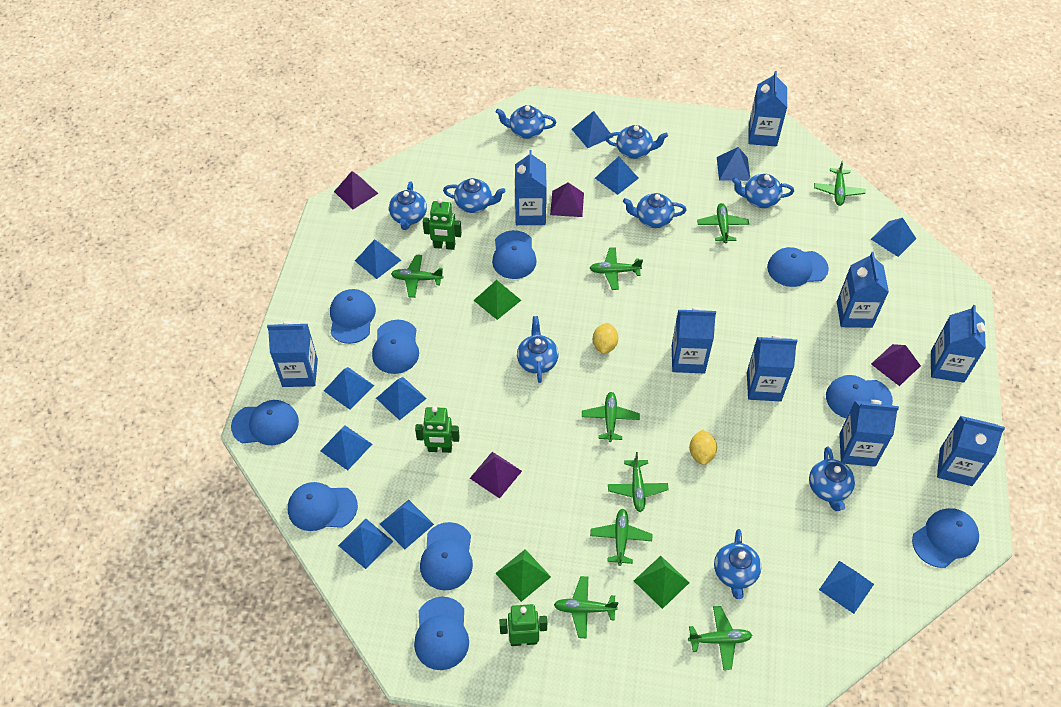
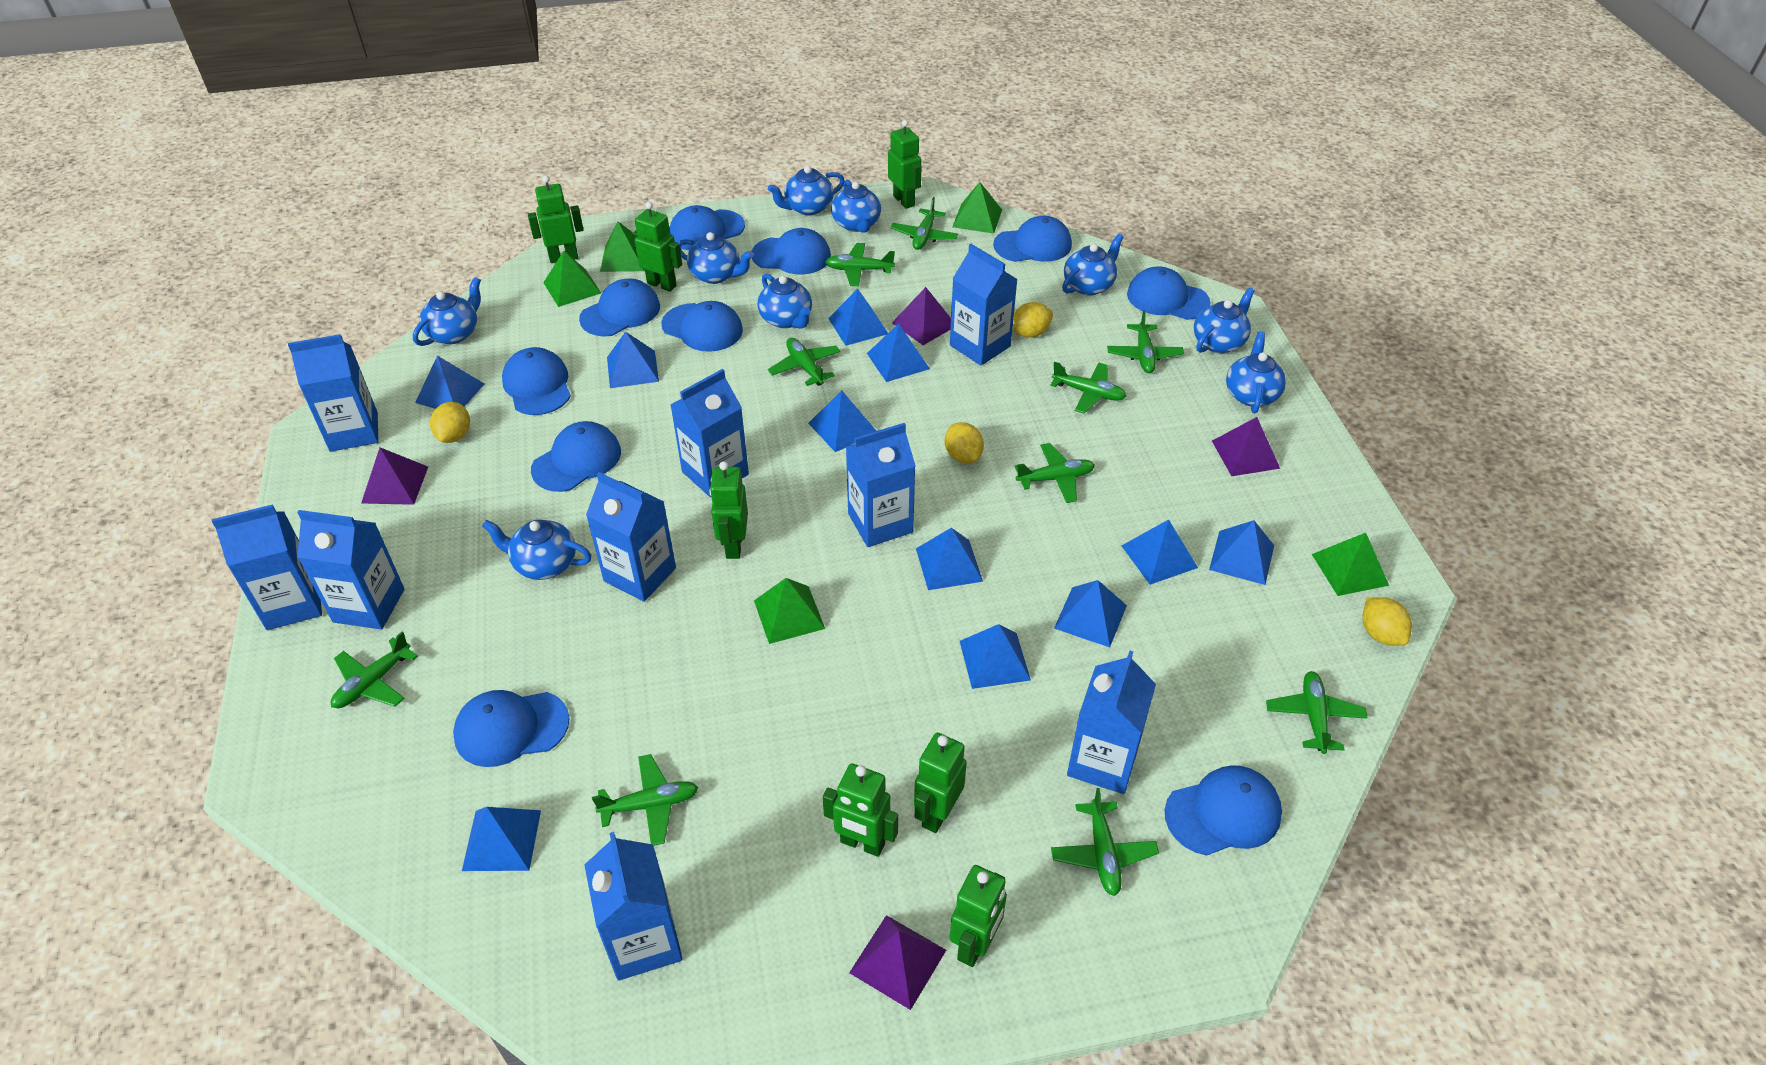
green plane: [391,255,444,298] [554,576,618,638] [582,392,640,442] [590,247,643,290] [590,509,652,566] [608,452,669,512] [688,606,752,670] [697,203,749,244] [814,161,865,206] = 9 -> [331,632,418,708] [592,754,698,846] [768,338,841,386] [826,243,895,286] [890,197,959,250] [1015,443,1095,503] [1050,362,1126,413] [1051,788,1159,896] [1107,310,1184,373] [1266,671,1368,754] = 10
green pyramid: [473,280,521,320] [495,549,551,602] [634,556,690,609] = 3 -> [543,251,601,307] [600,221,645,272] [754,578,825,644] [952,182,1002,234] [1312,533,1389,596] = 5
green robot: [415,406,460,453] [423,198,462,250] [499,604,547,646] = 3 -> [528,176,584,263] [633,202,682,292] [709,461,748,559] [823,763,898,857] [888,120,921,209] [914,733,967,833] [950,865,1007,967] = 7
yellow lemon: [593,323,618,354] [689,430,717,465] = 2 -> [430,402,470,443] [945,422,984,463] [1012,302,1053,337] [1362,597,1412,646] = 4

